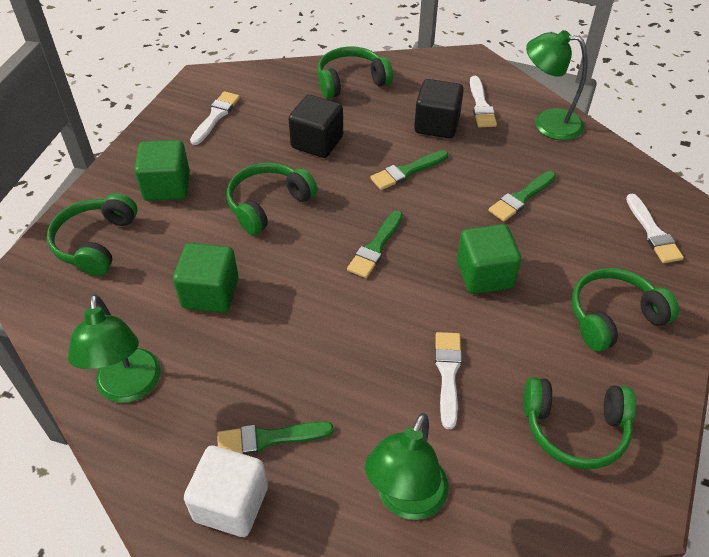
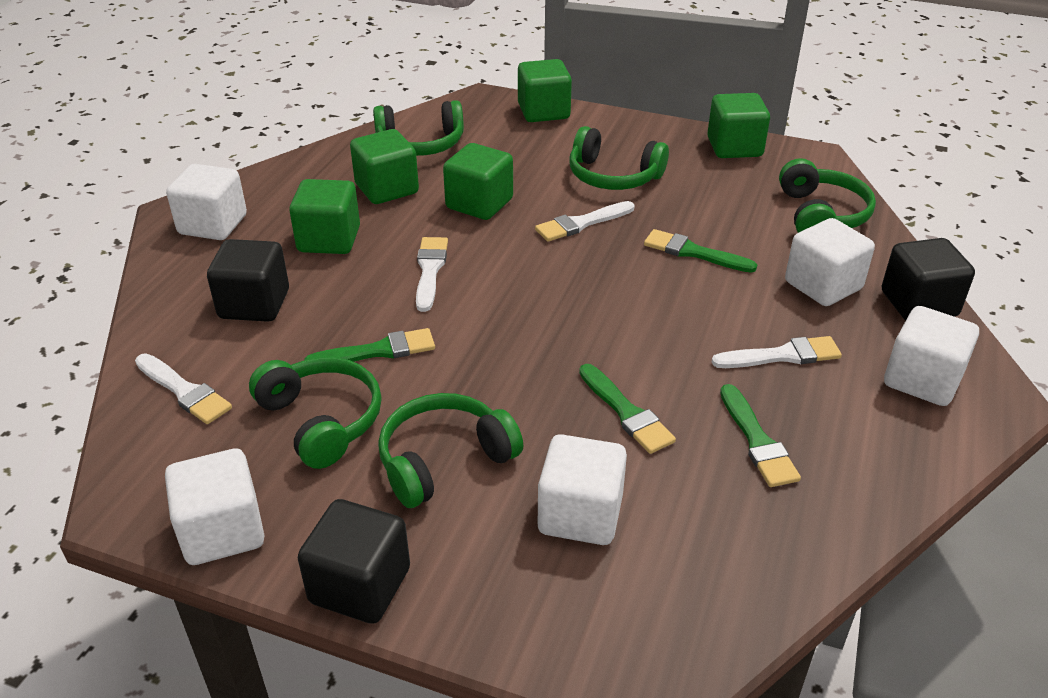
black cube: [289,95,343,158] [414,79,464,138] = 2 -> [207,239,289,322] [298,499,410,624] [882,238,975,321] = 3
green cube: [134,140,190,201] [173,243,239,313] [457,224,521,294] = 3 -> [289,179,360,254] [350,129,419,204] [443,143,513,220] [518,59,572,122] [707,93,770,158] = 5
green lamp: [68,294,161,403] [365,413,449,520] [526,30,587,140] = 3 -> none = 0
white cube: [184,446,268,537] = 1 -> [165,448,265,565] [166,164,247,240] [538,434,627,545] [785,218,875,306] [884,306,979,406] = 5

